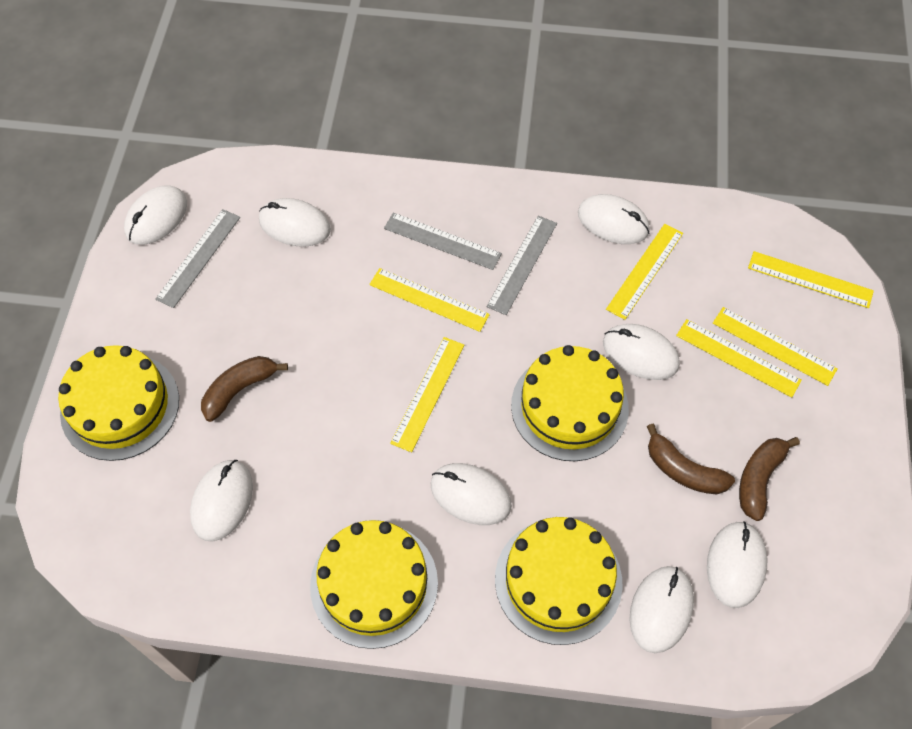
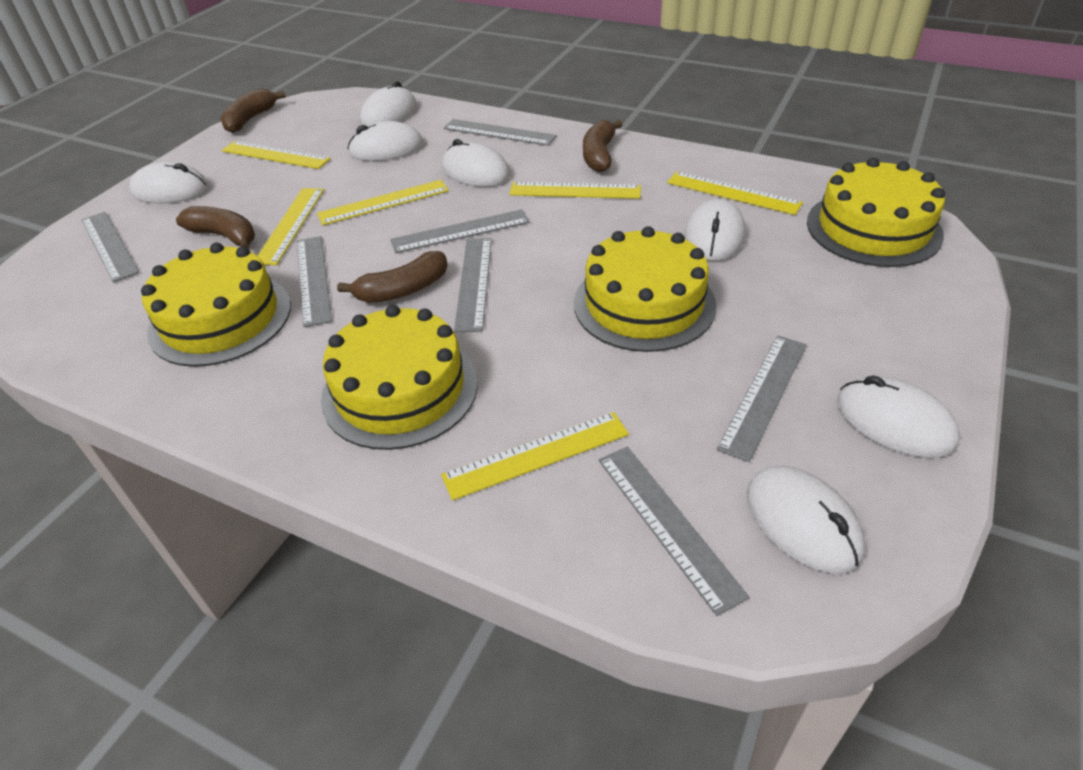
brown banana: [201,356,288,422] [647,424,735,494] [739,437,800,521] = 3 -> [176,206,255,249] [220,89,286,133] [337,251,448,303] [583,120,623,172] = 4
grey ruler: [155,209,240,308] [384,212,502,270] [487,215,557,315] = 3 -> [82,212,139,283] [297,236,332,327] [390,209,530,253] [444,119,557,146] [454,238,492,332] [599,446,749,616] [717,335,807,462] = 7
white mouse: [124,185,187,245] [190,460,253,542] [259,198,331,247] [431,463,512,525] [578,194,650,244] [603,324,680,380] [629,566,694,653] [707,521,767,608] = 8 -> [129,162,209,204] [347,121,423,161] [360,81,417,126] [442,139,510,187] [685,199,746,261] [747,466,865,573] [837,375,960,458] = 7

